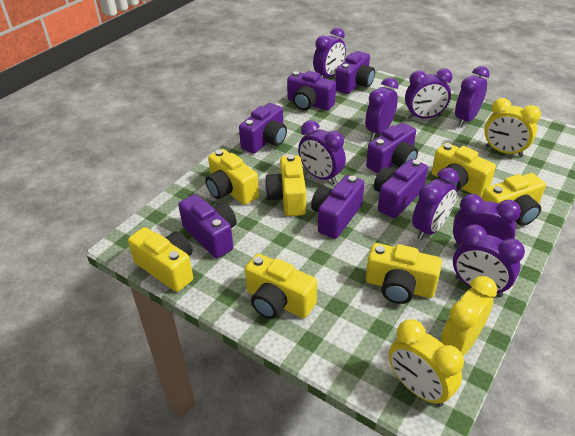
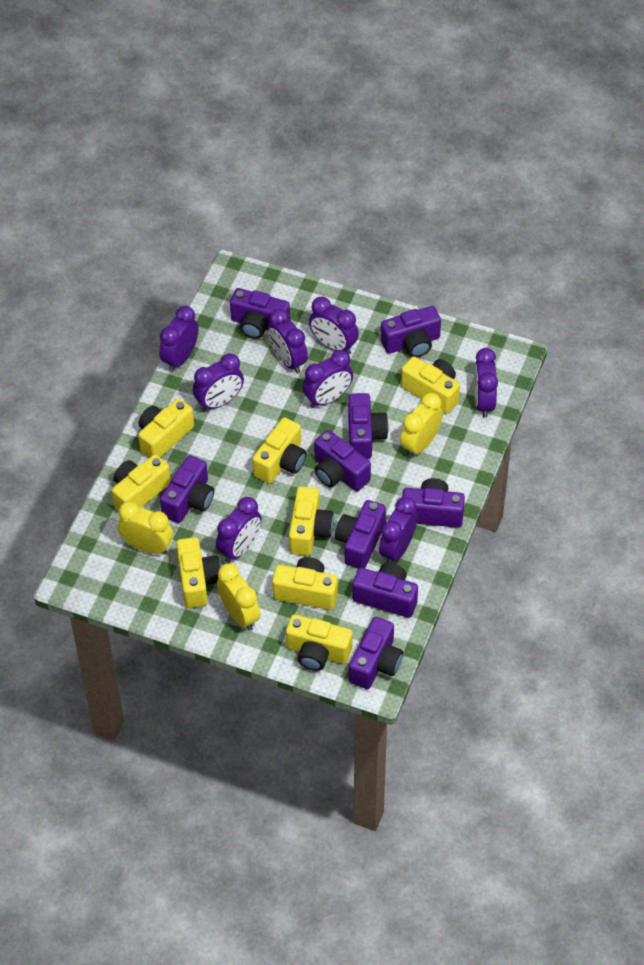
purple camera: [178,194,237,258] [239,103,287,153] [287,71,336,110] [311,175,364,239] [335,51,375,94] [366,123,418,174] [374,159,428,218] = 7 -> [160,455,214,523] [230,288,290,339] [314,430,371,491] [335,500,386,569] [348,393,389,459] [349,617,403,689] [352,563,418,618] [381,306,441,357] [402,478,465,528] = 9
yellow camera: [128,227,193,292] [205,149,259,205] [245,254,317,319] [265,155,306,216] [366,243,442,304] [432,143,496,197] [482,173,546,226] = 7 -> [112,455,171,511] [138,398,194,458] [176,537,221,608] [252,417,307,484] [272,557,338,610] [286,614,352,671] [289,486,334,556] [401,357,460,414] = 8

